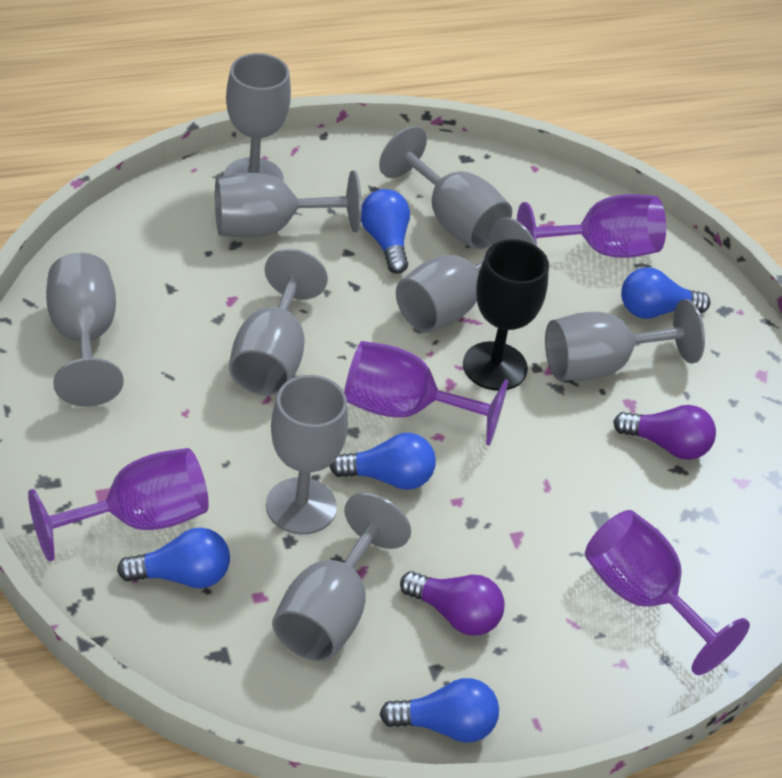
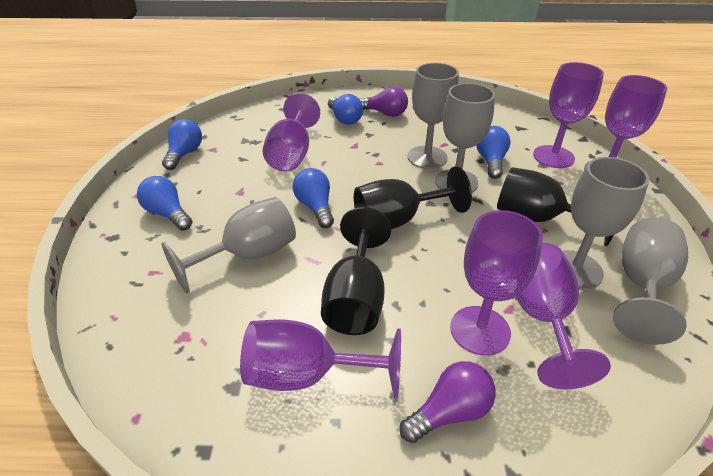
black goblet: [463,239,549,391] = 1 -> [321,207,391,335] [354,166,472,229] [497,167,613,246] = 3
grey goblet: [46,253,124,407] [215,170,362,238] [224,53,291,181] [229,249,328,396] [266,375,348,535] [272,493,411,662] [379,126,512,250] [396,217,537,333] [545,299,705,381] = 9 -> [161,197,296,293] [407,63,459,169] [435,83,495,193] [563,157,649,290] [613,218,688,345] = 5
purple goblet: [28,448,209,561] [344,341,508,446] [517,194,666,258] [585,510,750,675] = 4 -> [240,319,401,398] [262,93,320,172] [450,210,543,356] [516,243,611,389] [533,62,604,168] [584,75,667,169] = 6

